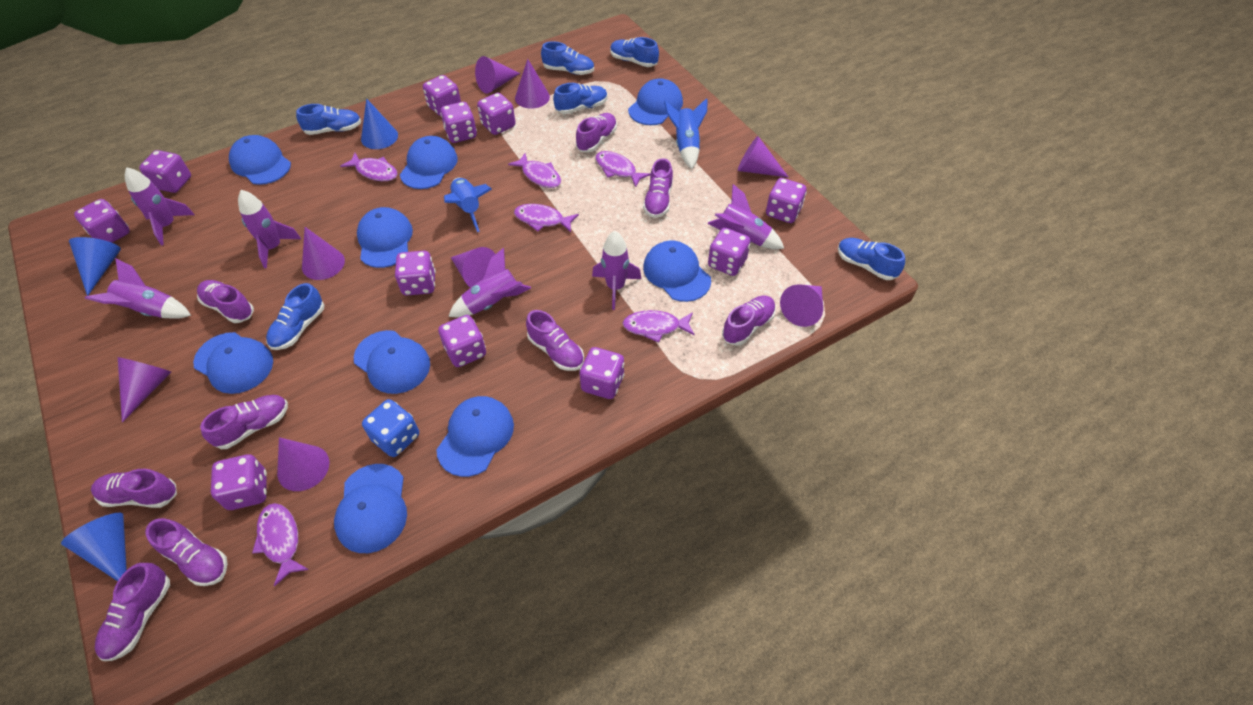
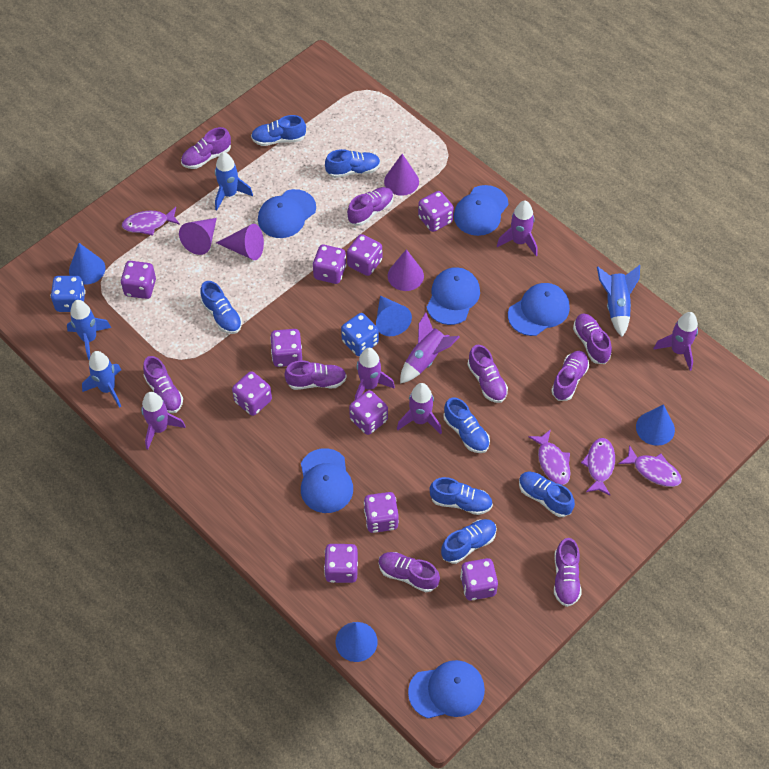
blue cap: [193,332,273,394] [229,135,291,185] [334,464,407,553] [354,330,430,394] [357,207,413,268] [400,136,457,189] [436,396,514,477] [628,78,683,125] [643,240,711,302] = 9 -> [258,189,316,238] [301,448,353,513] [408,660,485,718] [427,267,480,325] [454,185,509,236] [508,283,570,336] = 6
blue cone: [61,513,127,581] [69,237,121,296] [361,98,398,149] = 3 -> [69,243,105,285] [335,622,378,662] [376,296,412,336] [636,404,675,446] = 4
blue dice: [362,399,419,457] = 1 -> [51,276,86,312] [341,313,379,356] = 2
blue rocket: [444,178,492,232] [664,98,707,169] = 2 -> [67,300,111,360] [82,351,121,408] [215,152,253,210] [597,265,640,337] = 4
blue shoe: [266,283,324,350] [296,104,361,135] [541,41,594,75] [553,83,608,114] [610,37,659,67] [838,238,905,280] = 6 -> [201,281,242,334] [251,115,306,146] [325,149,381,178] [430,477,493,515] [441,519,497,564] [444,397,490,453] [519,472,575,517] = 7
purple cone: [118,357,171,423] [277,437,329,491] [302,227,345,280] [451,247,495,288] [475,56,520,93] [515,59,550,109] [738,136,789,178] [780,284,823,327] = 8 -> [179,218,217,255] [216,224,264,260] [384,154,419,196] [388,249,424,291] = 4
purple dice: [74,199,130,243] [139,150,191,193] [211,454,267,510] [395,251,436,295] [423,75,461,116] [438,315,486,367] [440,102,477,143] [477,93,516,135] [580,347,624,399] [708,228,750,276] [766,178,807,223] = 11 -> [121,261,156,299] [232,371,272,416] [270,329,302,367] [313,245,347,284] [324,544,358,583] [347,234,382,276] [349,390,388,435] [364,492,399,533] [418,191,454,232] [460,558,498,600] = 10
purple fish: [252,503,309,586] [340,153,398,181] [508,153,561,188] [514,204,579,232] [595,151,650,187] [622,310,695,343] = 6 -> [122,207,180,236] [528,429,570,485] [581,438,615,496] [619,445,682,487] = 4

